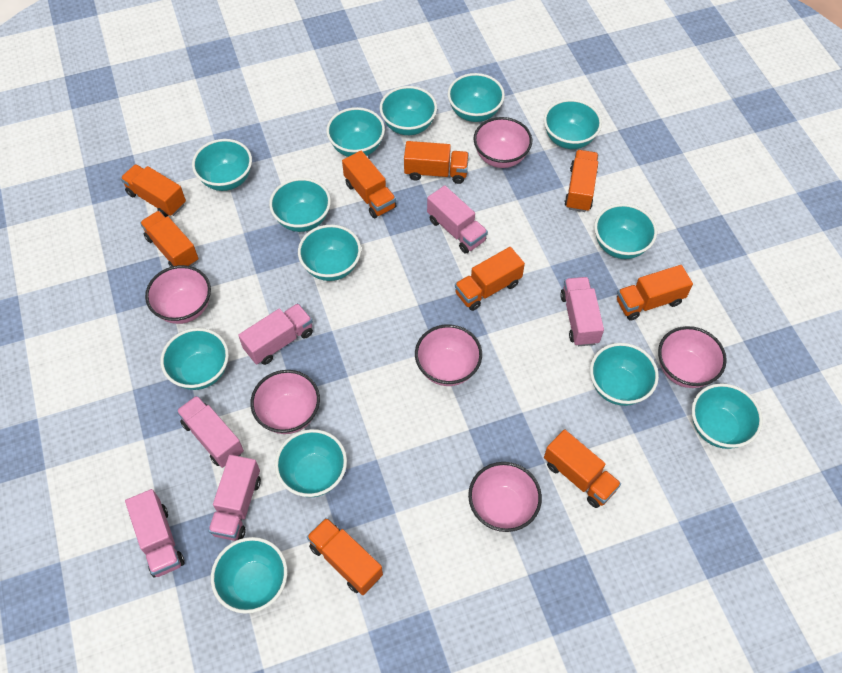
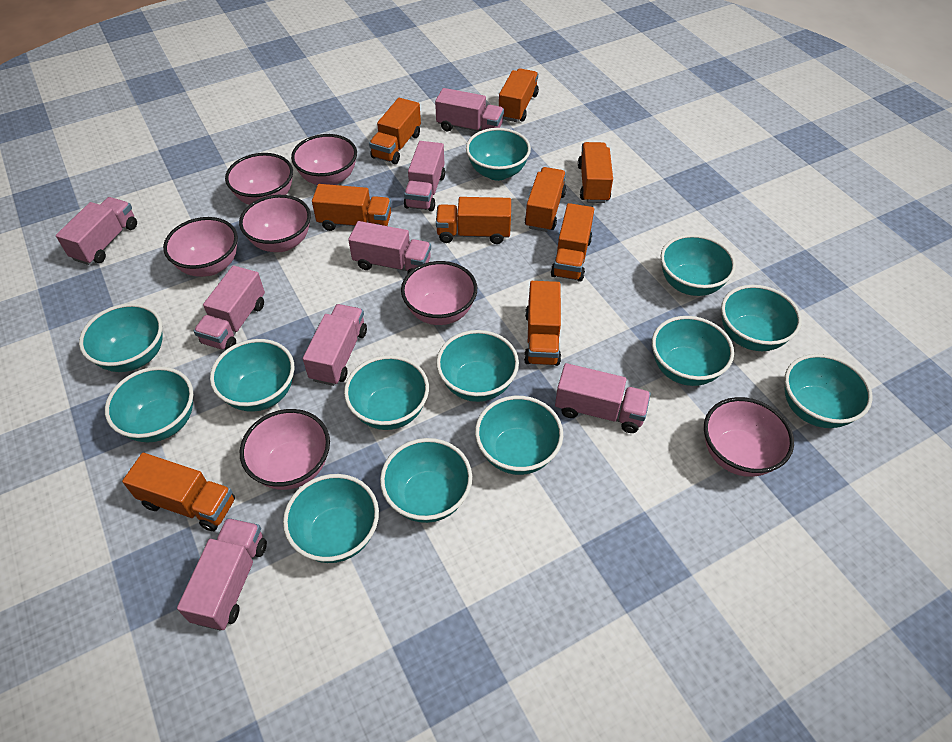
pink bowl: [145,265,211,324] [250,370,320,434] [415,324,482,386] [468,462,542,532] [473,117,532,168] [658,326,727,388] = 6 -> [163,217,238,277] [225,153,293,205] [239,195,311,252] [240,409,330,490] [291,134,357,185] [401,261,477,325] [704,397,794,477] = 7
pink truck: [125,489,184,578] [176,395,244,468] [208,455,261,541] [238,303,313,365] [427,185,488,254] [560,277,604,346] = 6 -> [56,197,137,265] [177,518,267,631] [194,265,265,350] [303,304,367,386] [348,221,431,274] [404,141,445,212] [435,88,504,132] [555,363,651,433] = 8

